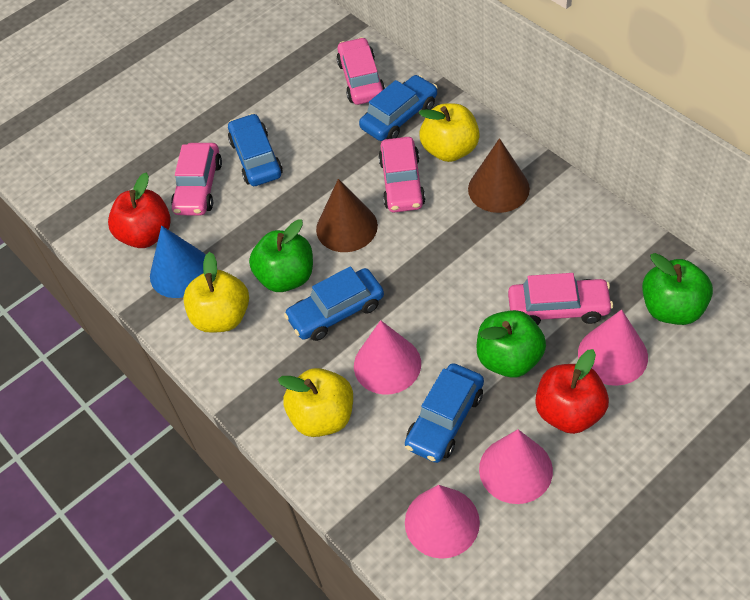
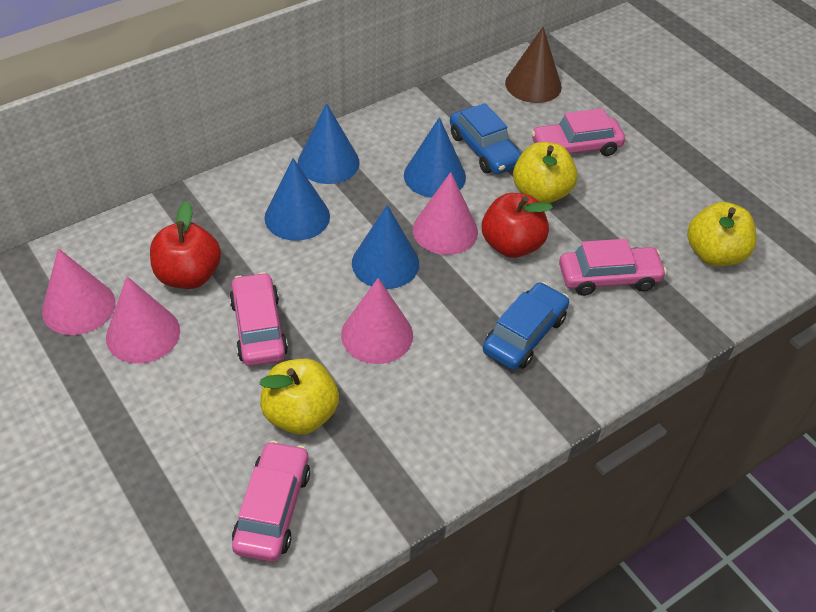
blue car: [228,113,283,186] [284,266,384,341] [359,75,438,141] [405,363,484,463] = 4 -> [450,103,522,174] [483,282,569,370] = 2
blue cone: [150,226,206,298] = 1 -> [264,158,330,241] [298,103,360,184] [352,205,419,289] [404,117,466,198] = 4
brown cone: [316,179,378,252] [468,138,530,213] = 2 -> [505,27,562,103] = 1
green apple: [249,219,313,292] [476,310,546,378] [642,253,713,325] = 3 -> none = 0

